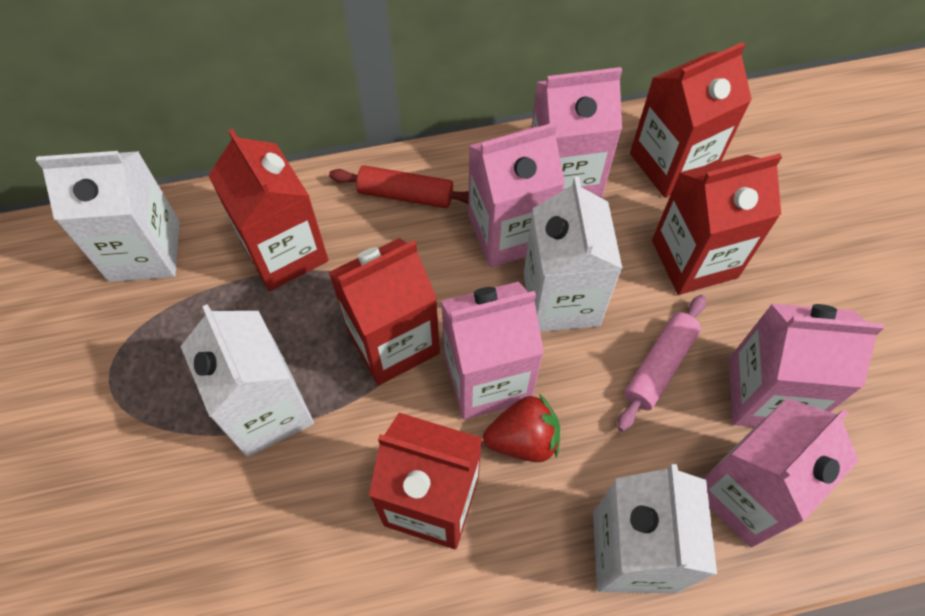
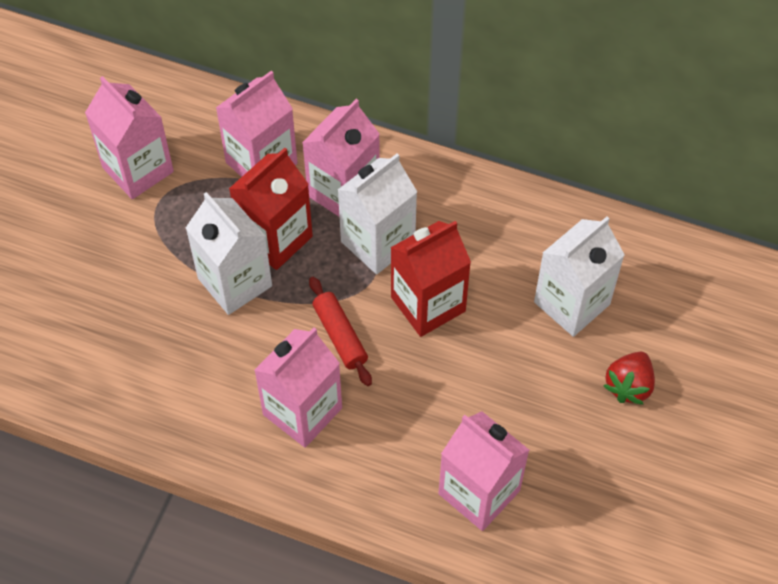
pink rolling pin: [617,295,706,431] = 1 -> none = 0
red carton: [208,128,329,291] [329,238,440,385] [369,413,482,549] [630,42,752,198] [652,153,782,295] = 5 -> [229,148,313,270] [391,221,471,337] = 2
white carton: [36,151,180,282] [180,304,314,457] [524,177,623,332] [593,464,717,593] = 4 -> [186,192,272,315] [338,154,417,274] [534,217,625,337] = 3

